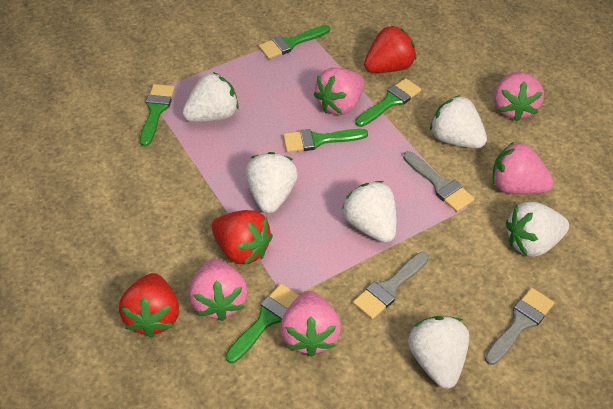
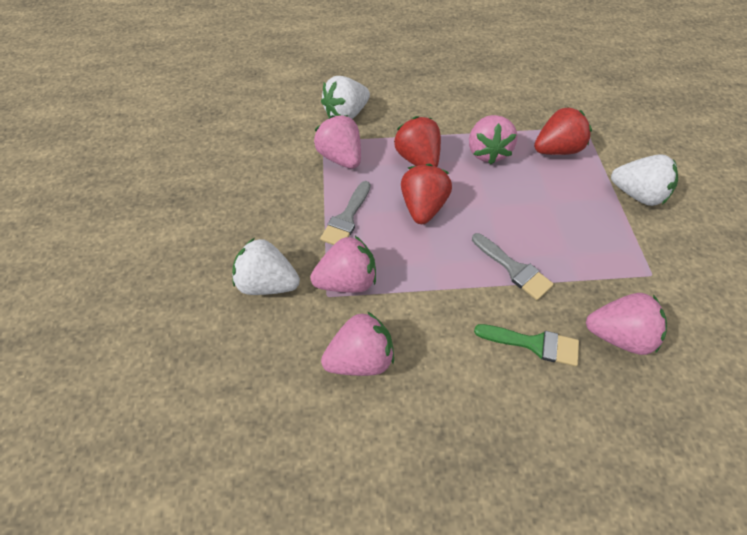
green brush: [140,84,175,147] [226,284,299,363] [259,25,330,59] [283,129,368,152] [355,78,421,127] = 5 -> [474,324,579,367] = 1
grey brush: [353,252,429,319] [403,151,474,212] [485,288,554,365] = 3 -> [320,181,370,245] [472,233,554,300] = 2
white strawberry: [182,72,239,122] [245,152,298,214] [342,181,397,243] [408,316,469,389] [430,95,487,148] [506,201,569,257] = 6 -> [232,238,300,295] [321,76,370,119] [611,154,678,206] = 3

